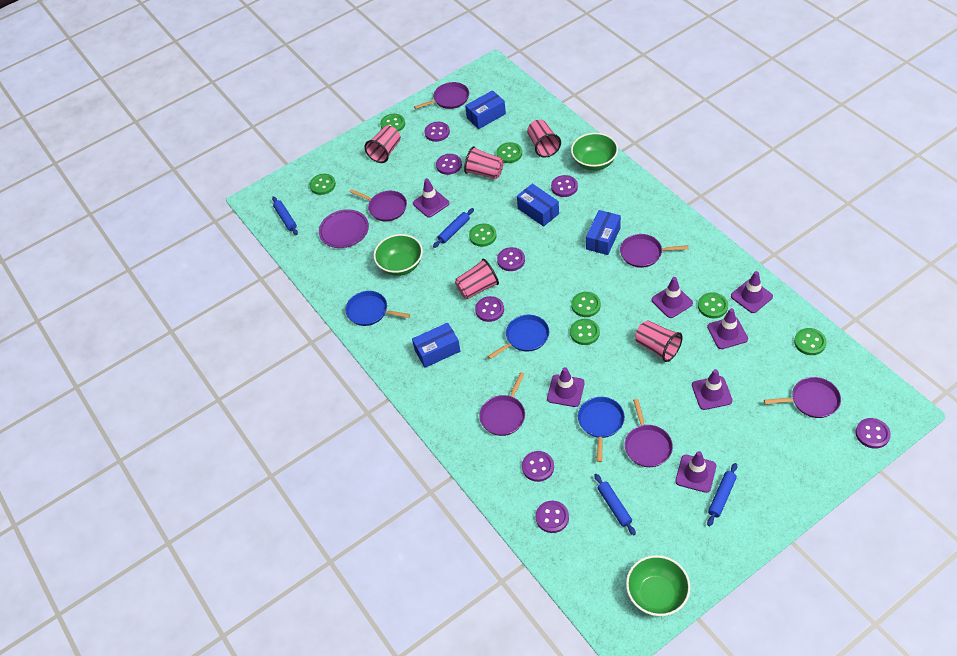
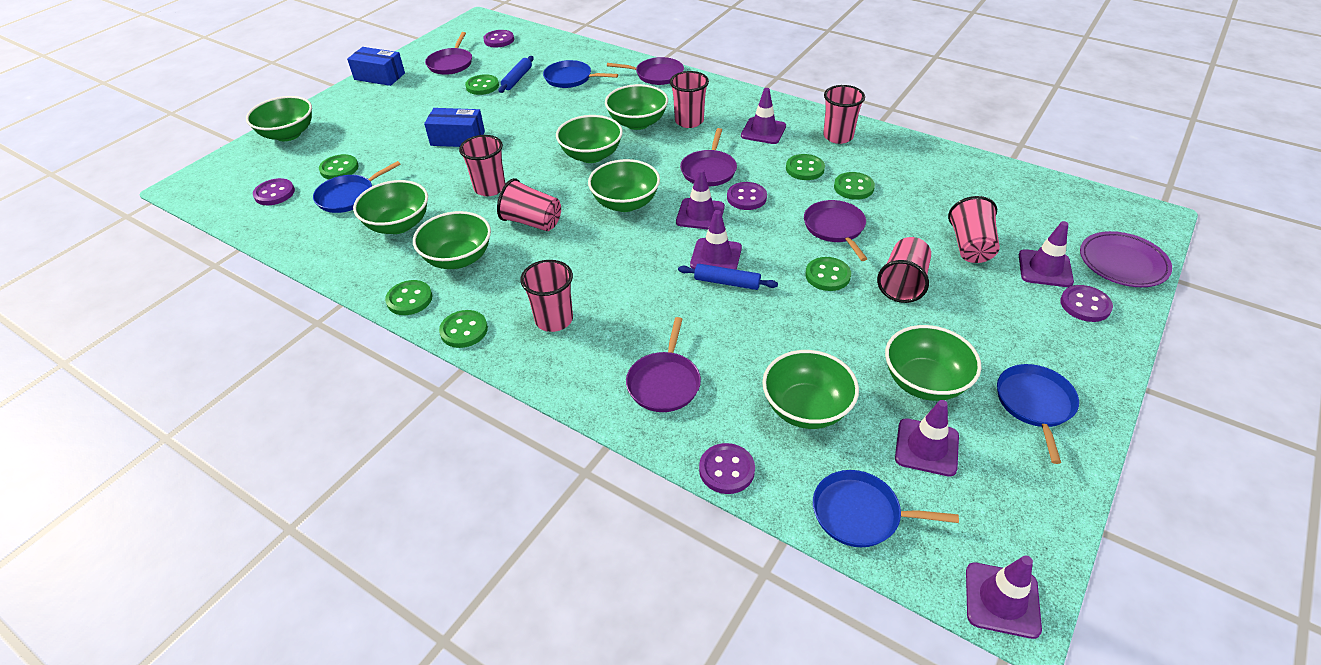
blue box: [412,323,460,368] [465,90,506,129] [517,184,559,227] [586,210,621,255] = 4 -> [347,47,405,86] [424,108,485,147] = 2
blue pan: [346,291,410,326] [488,315,549,359] [578,397,625,462] = 3 -> [313,161,401,213] [543,60,618,88] [813,470,959,547] [997,364,1079,464] = 4
blue rolling pin: [272,196,298,235] [433,208,474,248] [594,474,636,535] [707,463,737,526] = 4 -> [499,56,534,93] [678,264,778,290] = 2
green bowl: [374,234,423,276] [571,133,618,171] [626,555,691,616] = 3 -> [246,96,312,141] [353,180,428,234] [413,211,491,269] [556,115,623,163] [588,159,660,212] [605,84,668,130] [762,350,859,429] [885,325,981,401] = 8
green button: [309,174,336,195] [380,114,405,132] [469,224,497,247] [496,142,522,163] [570,319,600,345] [571,292,601,317] [698,292,728,318] [794,328,827,355] = 8 -> [319,154,359,179] [385,280,432,315] [439,310,488,348] [465,74,499,95] [786,154,825,180] [805,257,851,291] [834,172,875,200] = 7
pink cup: [364,125,401,163] [455,259,499,299] [464,146,504,179] [527,119,561,158] [635,320,683,362] = 5 -> [459,135,505,196] [497,178,561,231] [520,260,573,332] [670,71,709,128] [823,85,865,144] [877,237,931,303] [948,196,1000,263] = 7
purple button: [425,122,450,142] [436,154,462,175] [475,296,504,322] [497,247,525,271] [522,451,554,482] [536,501,569,533] [551,175,578,197] [856,418,891,449] = 8 -> [253,178,295,205] [483,30,514,47] [699,443,755,494] [727,182,767,210] [1060,285,1113,322] = 5
purple pan: [350,189,407,221] [414,82,469,109] [479,372,525,436] [620,234,689,268] [625,399,673,467] [764,377,841,418] = 6 -> [425,32,472,75] [607,57,684,85] [626,317,701,412] [680,128,737,186] [804,200,867,261] = 5
purple traffic cone: [413,178,449,218] [547,367,585,407] [652,277,693,318] [675,451,716,493] [692,369,733,410] [707,308,748,349] [731,271,773,313] = 7 -> [676,169,725,230] [690,210,742,270] [741,88,786,144] [895,400,959,477] [966,555,1042,639] [1019,221,1074,287] = 6

